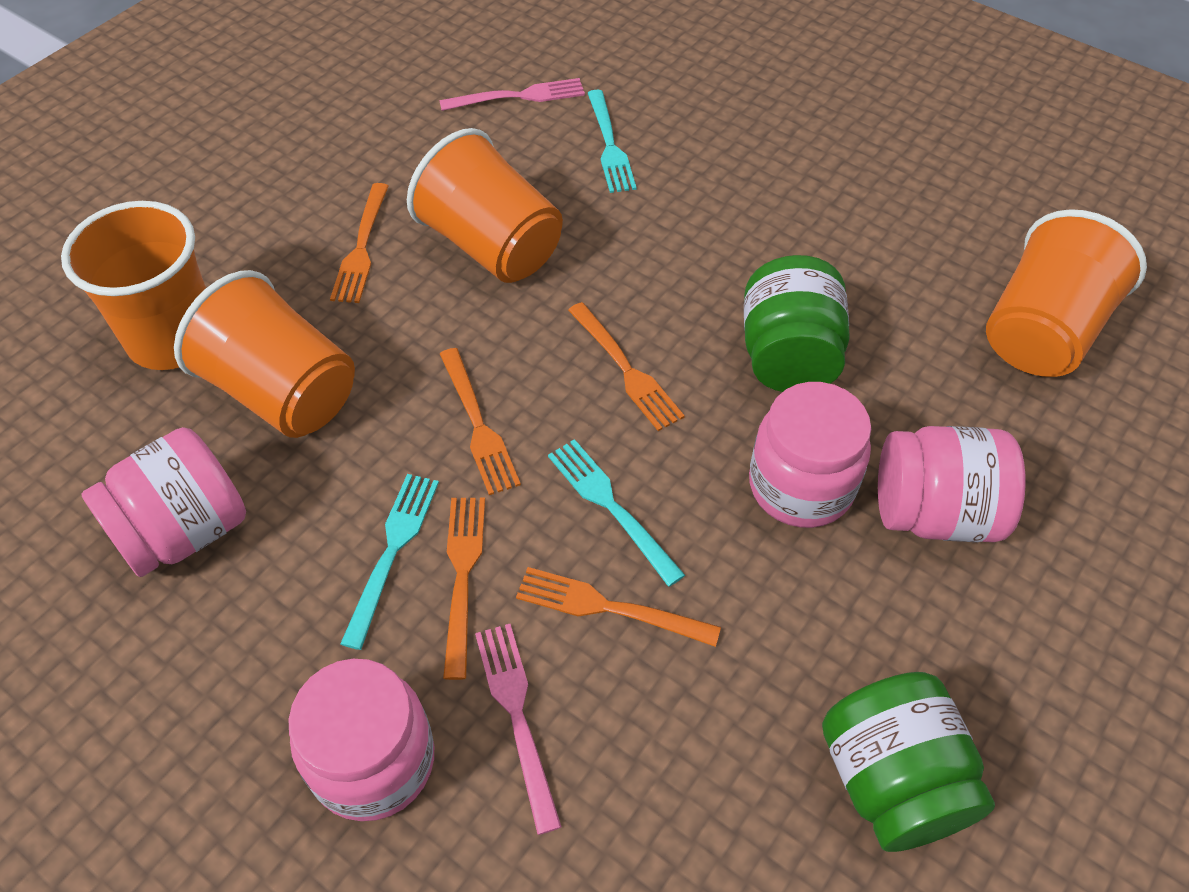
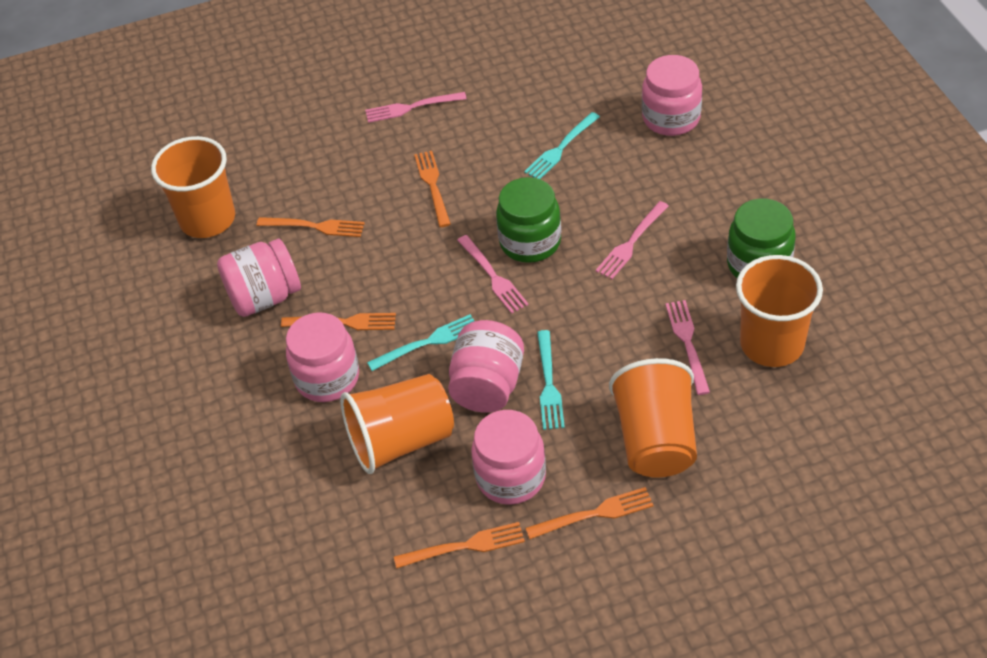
pink fork: [439,78,585,111] [475,624,562,835] = 2 -> [365,92,467,123] [457,235,529,314] [595,201,669,279] [665,300,710,395] = 4
pink jar: [81,427,246,577] [288,659,434,821] [749,382,871,528] [878,426,1026,542] = 4 -> [217,239,301,317] [286,312,359,402] [448,320,524,413] [471,410,546,505] [642,55,702,136] = 5

